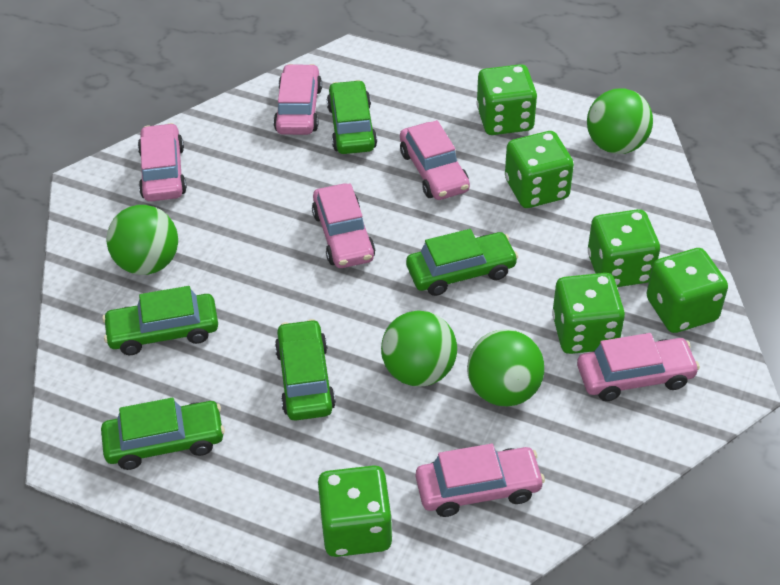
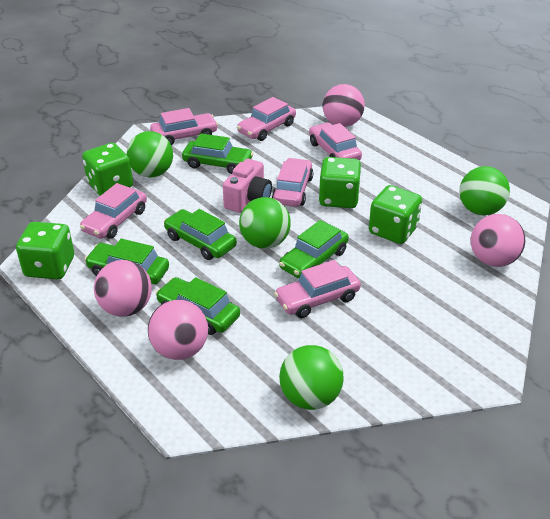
green dice: [318,465,393,557] [476,64,537,135] [505,131,574,208] [552,273,625,354] [588,209,660,287] [646,248,728,333] = 6 -> [16,222,74,279] [82,143,133,196] [319,157,361,208] [369,185,422,244] = 4
pink ball: none = 0 -> [94,260,152,317] [148,300,208,360] [323,84,365,127] [471,214,525,267] = 4
pink camera: none = 0 -> [223,159,272,213] = 1

